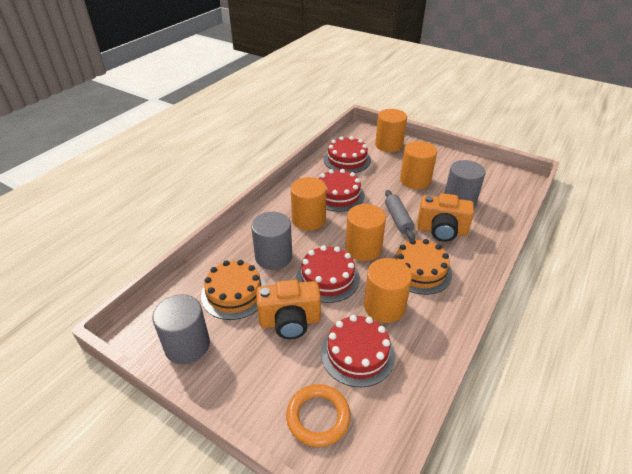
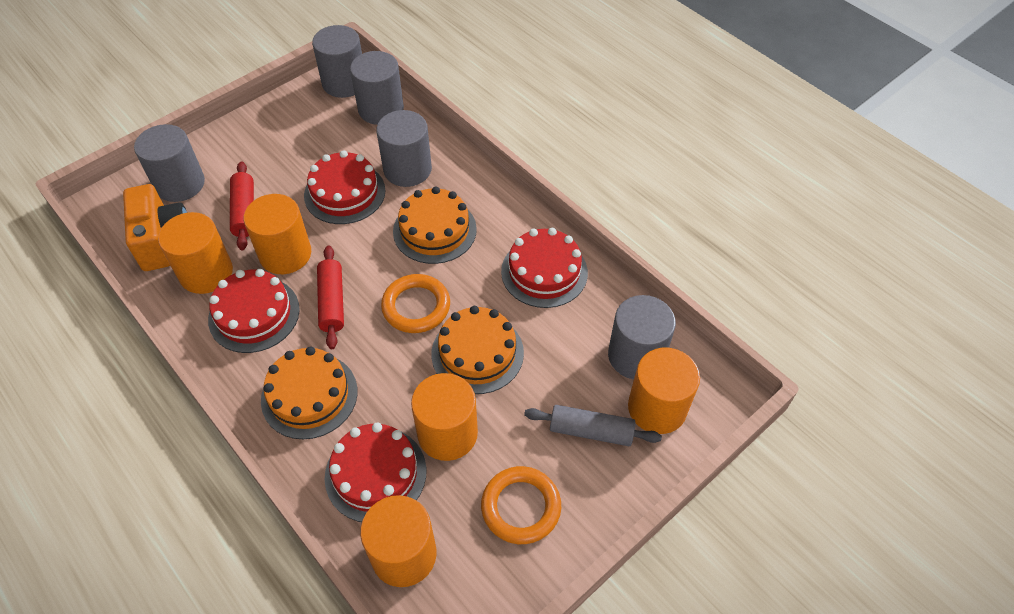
grey cylinder: [152,294,210,365] [251,212,292,270] [444,160,486,207] = 3 -> [134,124,205,202] [312,25,362,98] [350,51,404,125] [376,110,432,187] [608,295,676,379] = 5
orange cake: [201,260,267,320] [392,239,452,295] = 2 -> [261,347,358,439] [393,187,477,264] [431,306,524,394] = 3
orange camera: [256,280,321,339] [417,193,474,242] = 2 -> [123,184,187,271] = 1
orange ring: [286,384,351,447] = 1 -> [381,274,450,333] [481,466,561,544] = 2
red rolling pin: none = 0 -> [230,161,254,250] [317,245,344,349] = 2

